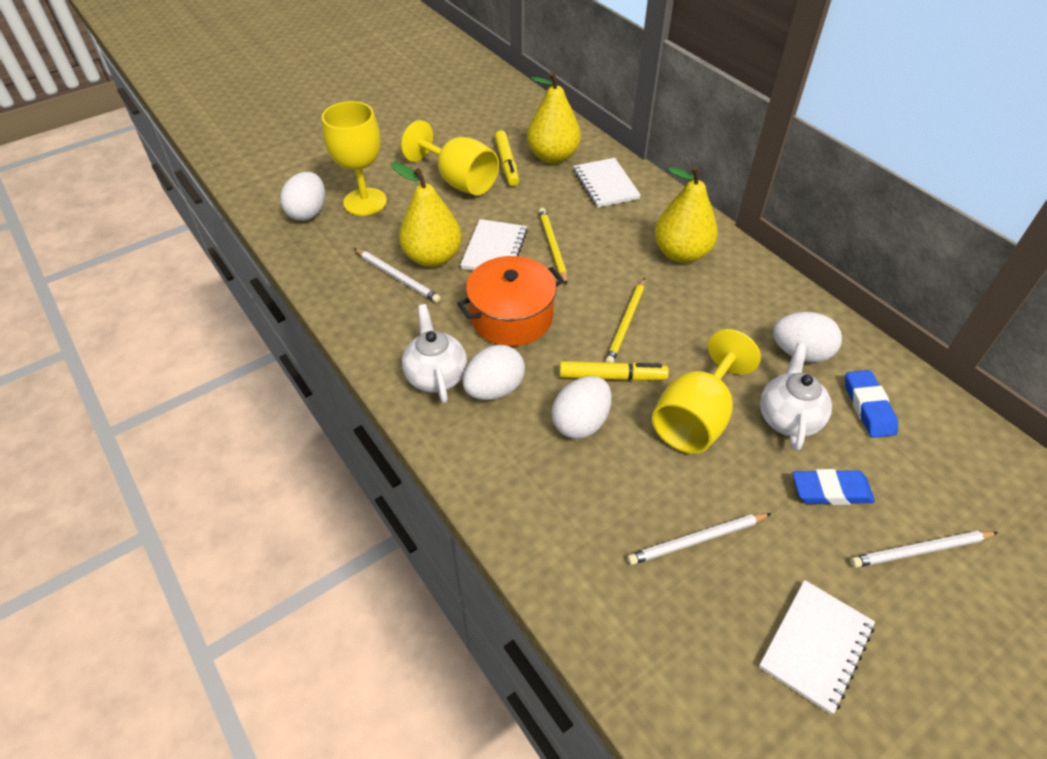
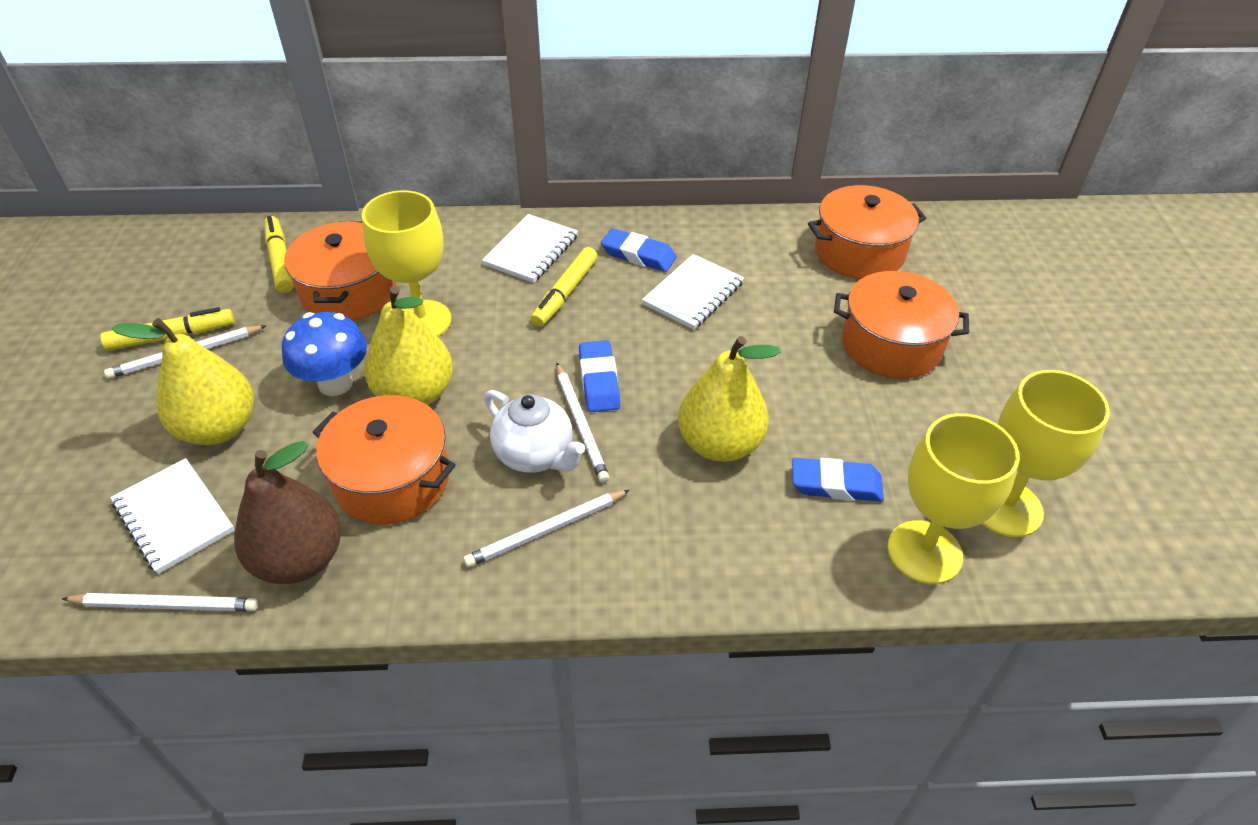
blue eraser: [792,469,875,505] [845,370,898,438] = 2 -> [579,340,620,412] [601,228,677,272] [792,458,884,502] = 3
blue mushroom: none = 0 -> [282,312,367,396] = 1
brown pear: none = 0 -> [234,441,341,584] = 1
orange pot: [457,256,564,346] = 1 -> [284,221,396,321] [313,395,455,525] [808,185,926,279] [834,271,969,379] = 4
white egg: [280,172,325,221] [463,345,525,400] [552,376,612,439] [773,312,842,362] = 4 -> none = 0
white pencil: [354,248,441,303] [627,513,771,565] [850,531,998,568] = 3 -> [62,593,258,611] [104,325,267,379] [463,490,630,567] [556,363,610,483] = 4
white teapot: [402,304,467,404] [760,343,832,451] = 2 -> [484,390,585,473] = 1
yellow marker: [495,130,519,186] [559,361,669,381] = 2 -> [100,307,234,351] [264,216,294,293] [531,247,597,327] = 3
yellow pencil: [539,208,567,285] [605,278,645,363] = 2 -> none = 0

